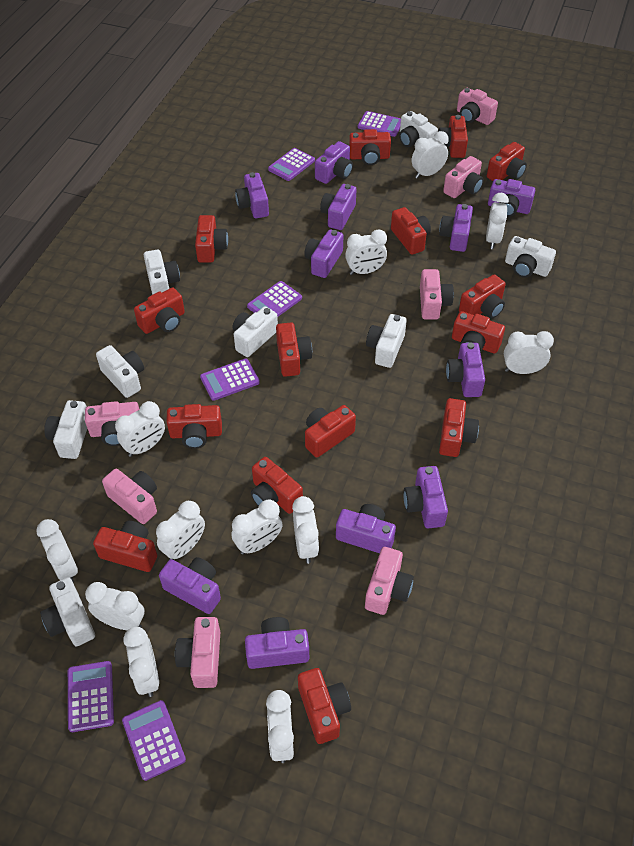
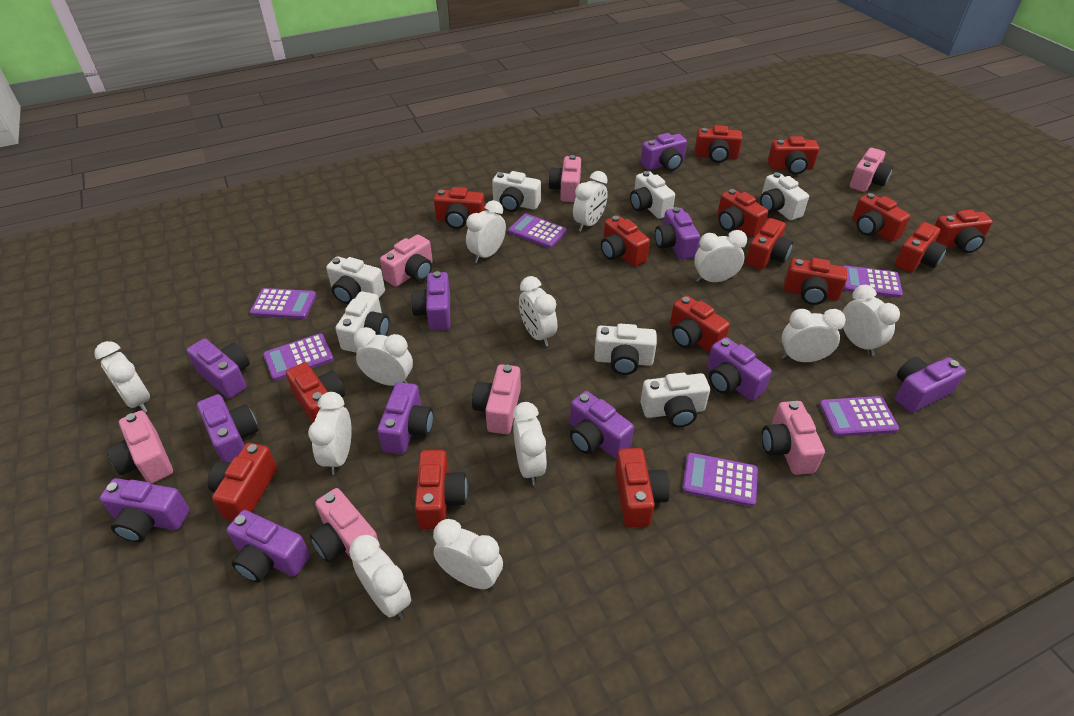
white camera: [40,577,95,646] [44,400,87,459] [96,345,144,398] [144,249,180,295] [233,306,278,357] [366,314,407,368] [399,111,438,147] [505,236,556,278] = 8 -> [326,256,385,304] [335,291,390,353] [492,171,541,212] [594,324,657,375] [630,171,675,219] [640,373,710,428] [760,172,809,220] = 7

